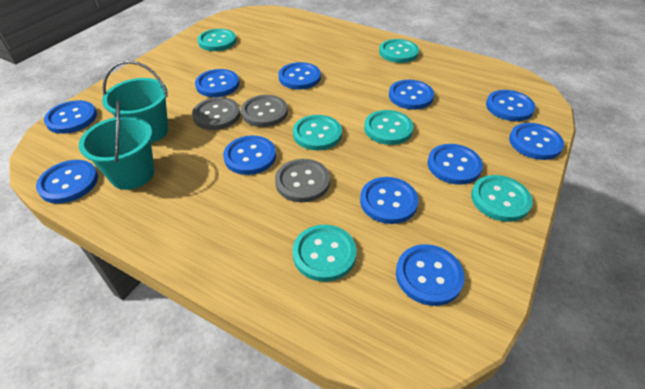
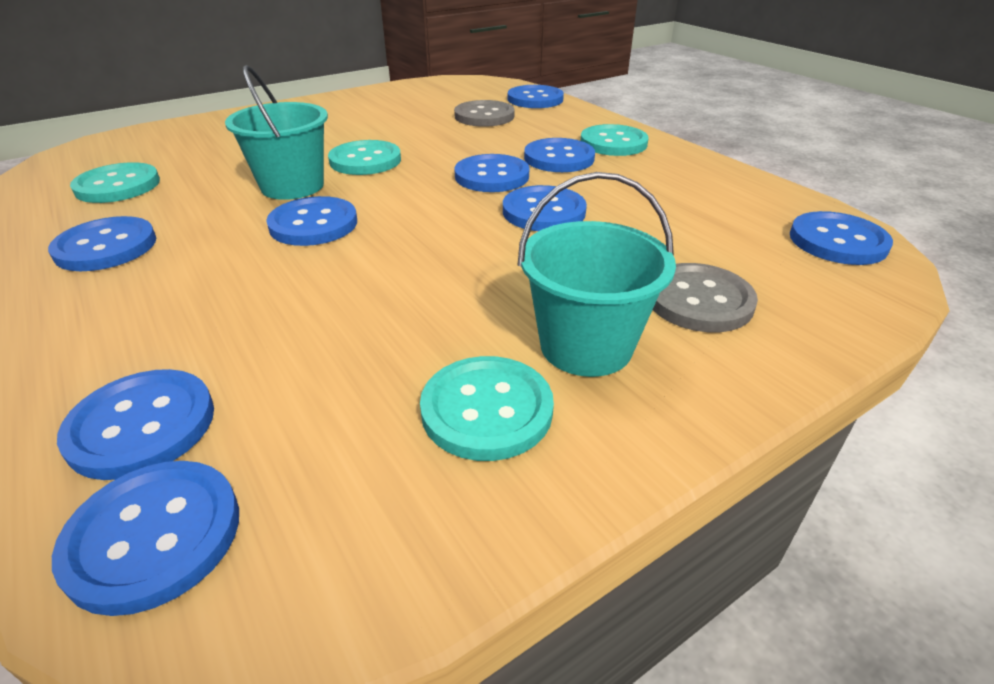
blue button: [36,160,98,203] [44,100,97,134] [195,69,239,97] [223,135,276,175] [278,62,321,90] [360,177,419,224] [389,80,434,110] [396,244,465,306] [428,144,483,185] [486,90,535,121] [509,123,564,160] = 11 -> [48,216,156,271] [52,461,239,616] [57,369,214,480] [266,196,357,246] [454,154,530,192] [503,185,587,231] [508,85,564,108] [524,138,595,172] [790,211,893,265] = 9
grey button: [192,97,240,130] [241,95,288,127] [275,159,330,202] = 3 -> [454,100,515,127] [653,263,758,332] = 2
turquoise button: [197,29,236,51] [292,225,357,282] [293,115,342,150] [364,110,414,145] [379,39,419,63] [471,175,533,222] = 6 -> [70,162,160,203] [328,140,401,175] [420,356,554,461] [580,124,649,156] = 4

